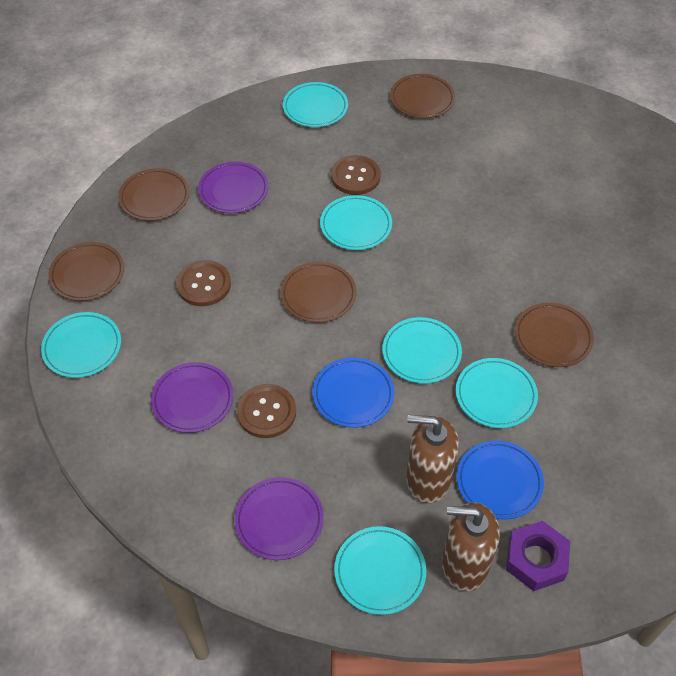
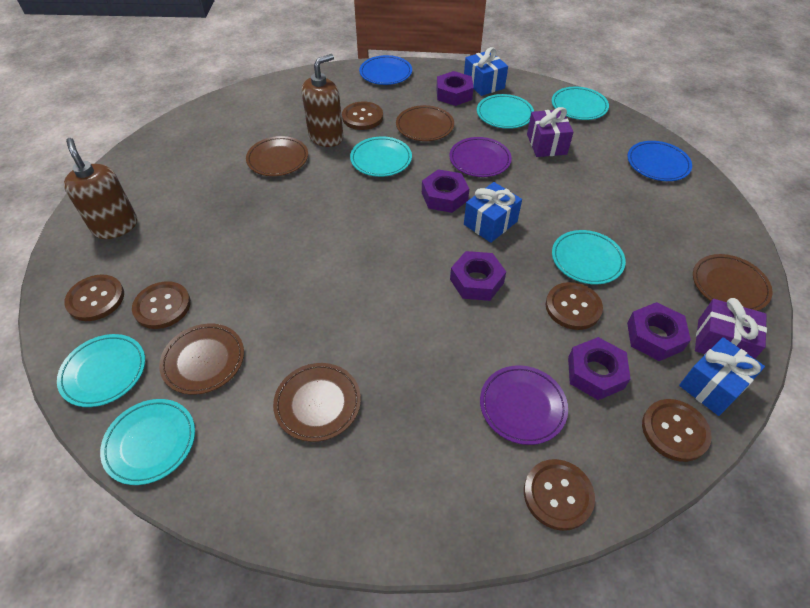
blue gift: none = 0 -> [464,47,508,96] [464,182,522,243] [679,337,765,416] = 3
brown button: [176,260,231,306] [237,384,296,438] [331,155,381,195] = 3 -> [64,274,124,321] [132,281,191,329] [342,101,383,130] [524,459,595,531] [546,282,603,330] [642,399,712,462] = 6
purple gift: none = 0 -> [527,107,574,157] [695,298,767,359] = 2
purple nut: [506,521,570,591] = 1 -> [422,169,469,213] [436,71,473,106] [450,251,506,301] [568,337,630,400] [627,302,691,361] = 5
purple plate: [151,362,233,433] [198,161,268,213] [235,477,324,560] = 3 -> [449,137,512,177] [480,365,568,445] = 2

